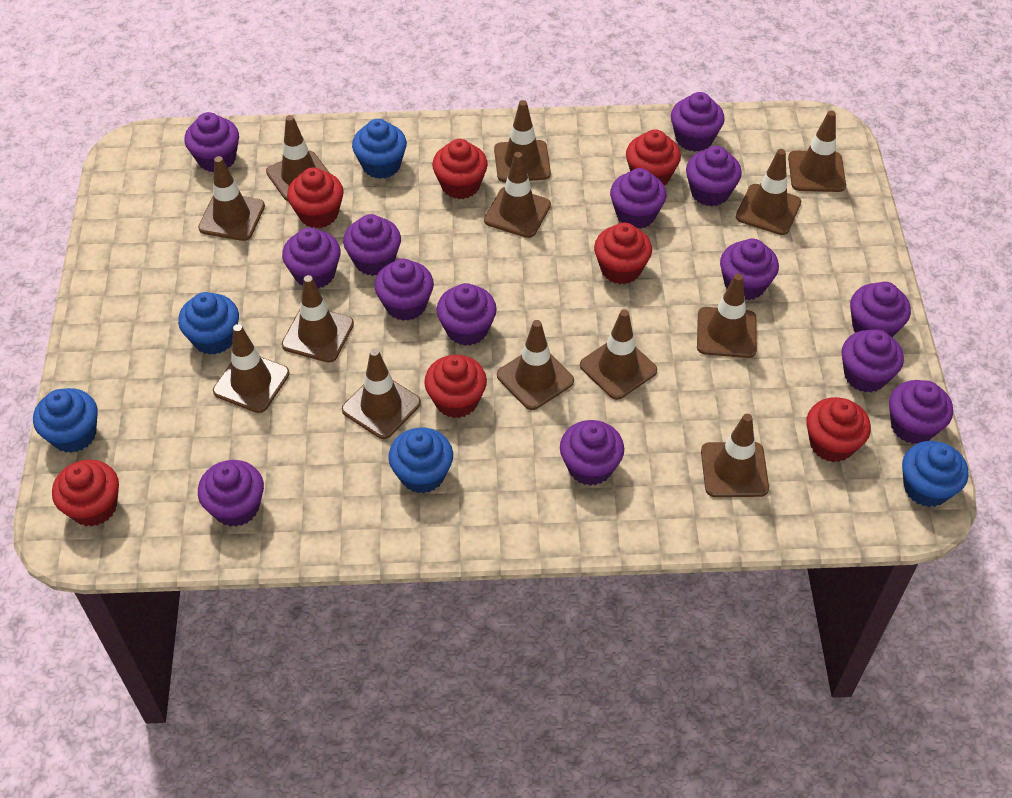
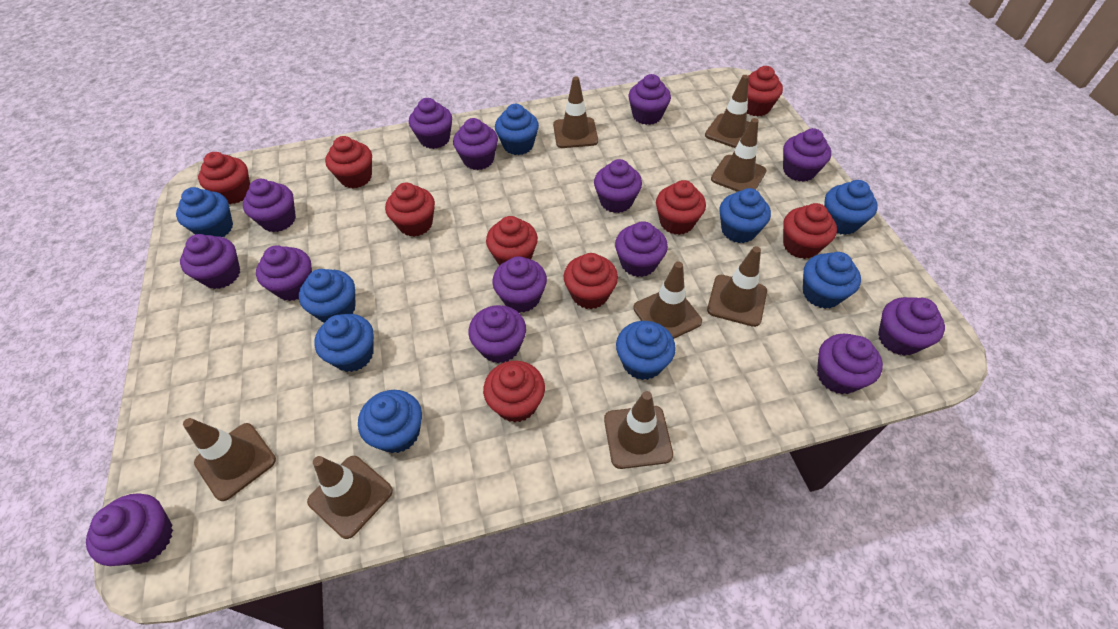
blue cupcake: [33,388,98,453] [178,292,239,355] [352,119,407,179] [388,428,453,493] [902,441,969,507] = 5 -> [176,187,233,237] [299,269,355,323] [314,314,374,372] [358,390,422,453] [495,104,539,155] [616,321,676,380] [720,188,771,243] [803,252,861,309] [824,180,878,235] = 9
brown traffic cone: [198,156,265,241] [213,324,290,413] [266,115,329,201] [282,275,354,363] [342,349,421,439] [484,152,551,238] [494,100,551,182] [497,320,574,410] [580,309,657,400] [697,274,757,358] [701,414,769,497] [736,149,801,235] [788,110,846,192] = 13 -> [183,418,276,501] [307,456,393,539] [553,76,598,148] [604,391,673,469] [633,261,702,339] [705,75,750,148] [707,246,767,327] [711,118,767,192] = 8
red cupcake: [52,460,119,527] [287,168,344,228] [424,355,487,418] [432,139,488,199] [594,223,652,284] [626,129,681,185] [806,397,871,462] = 7 -> [198,152,250,204] [325,136,372,188] [385,182,435,236] [483,361,545,423] [486,216,538,266] [564,253,618,309] [656,180,706,235] [747,66,783,116] [783,203,837,259] = 9

